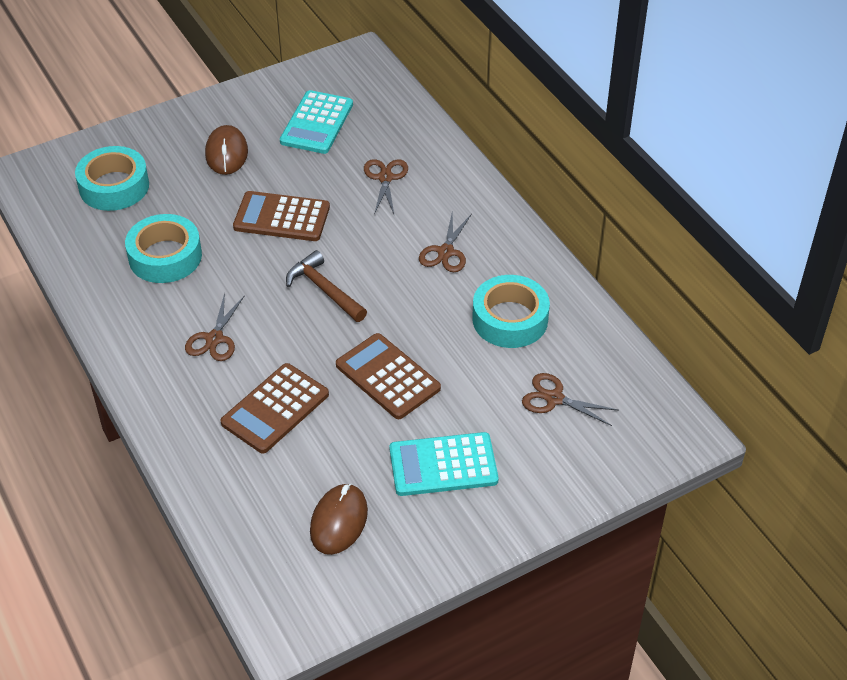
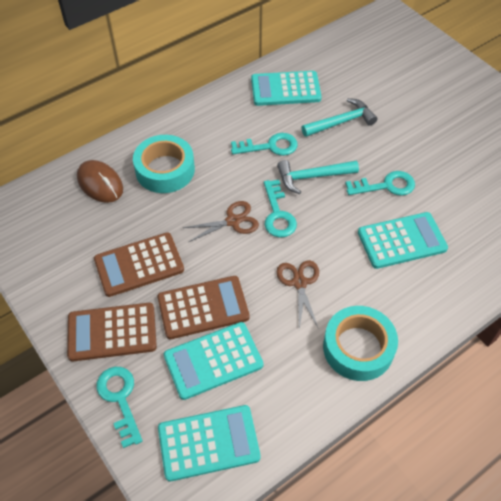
brown hammer: [286,250,367,322] = 1 -> none = 0
brown mouse: [205,125,248,175] [310,483,368,555] = 2 -> [77,160,123,203] = 1
brown scissors: [185,293,245,361] [364,159,408,215] [419,214,472,272] [522,373,619,426] = 4 -> [183,201,259,242] [277,260,319,329] = 2
turquoise calculator: [280,90,353,154] [389,432,499,496] = 2 -> [158,405,261,482] [164,322,263,400] [251,71,322,106] [358,212,448,269] = 4
turquoise hammer: none = 0 -> [277,160,359,194] [302,98,377,137] = 2
turquoise key: none = 0 -> [96,367,143,448] [231,133,298,156] [264,180,297,238] [345,171,415,196] = 4
turquoise tape: [75,146,149,211] [125,214,202,283] [472,275,550,348] = 3 -> [133,135,195,193] [323,306,398,381] = 2

